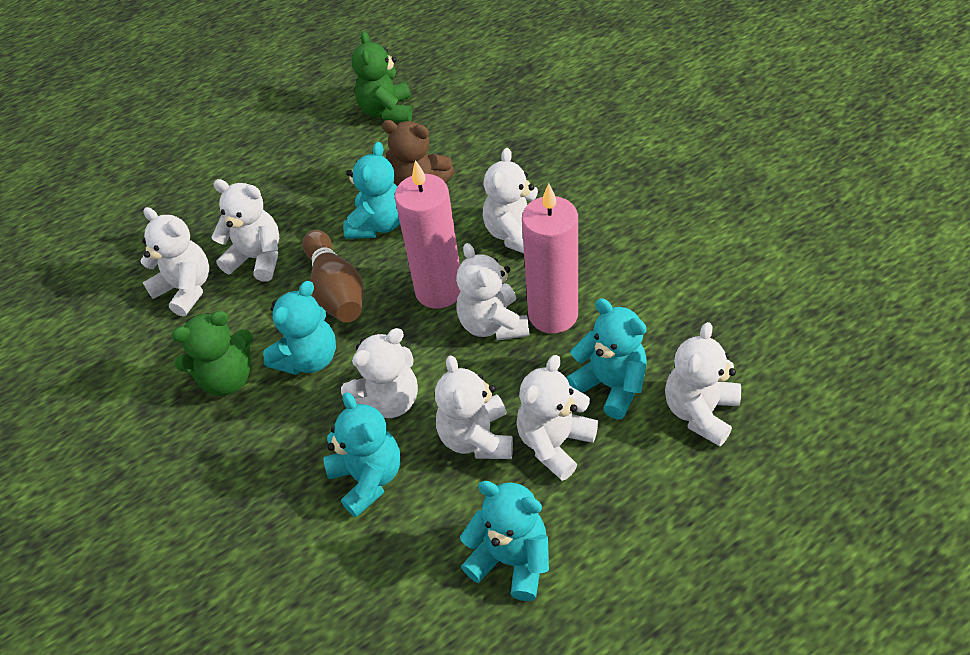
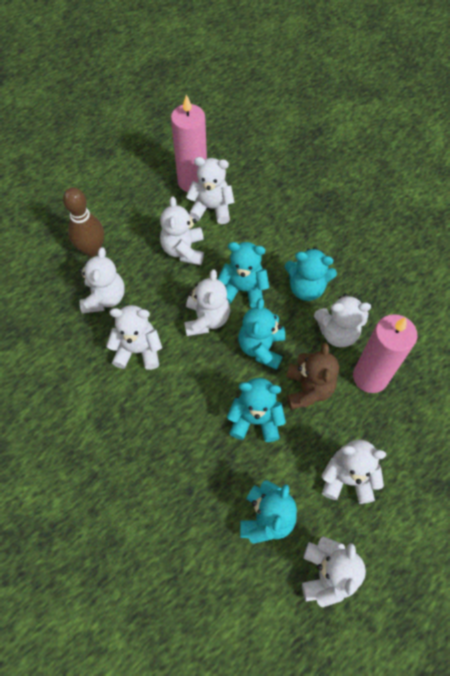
green teddy bear: [171,311,253,396] [352,31,412,122] = 2 -> none = 0

